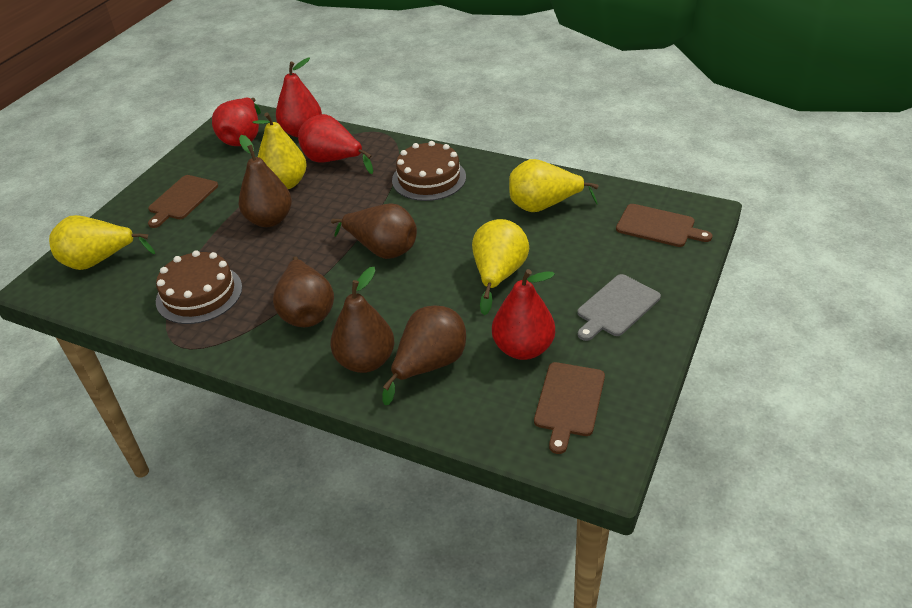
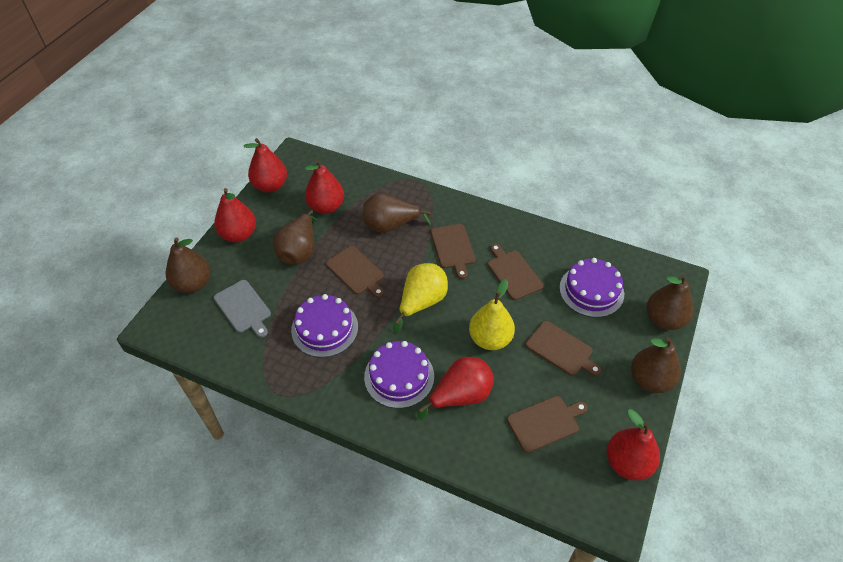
brown cake: [156,250,242,324] [392,141,466,201] = 2 -> none = 0
brown cutting board: [148,175,218,228] [534,362,605,454] [616,204,713,247] = 3 -> [326,246,384,298] [431,224,476,279] [487,244,543,300] [507,396,588,453] [526,321,602,376] = 5
purple cake: none = 0 -> [291,294,358,357] [364,341,434,408] [560,258,624,317] = 3
red pear: [212,98,261,146] [276,58,322,137] [298,114,373,174] [492,269,555,360] = 4 -> [214,188,256,242] [244,138,287,193] [305,160,344,214] [418,357,494,420] [606,409,660,481] = 5
yellow pear: [49,215,155,270] [253,112,307,189] [472,219,529,315] [509,159,598,212] = 4 -> [393,263,448,333] [469,279,515,350] = 2

